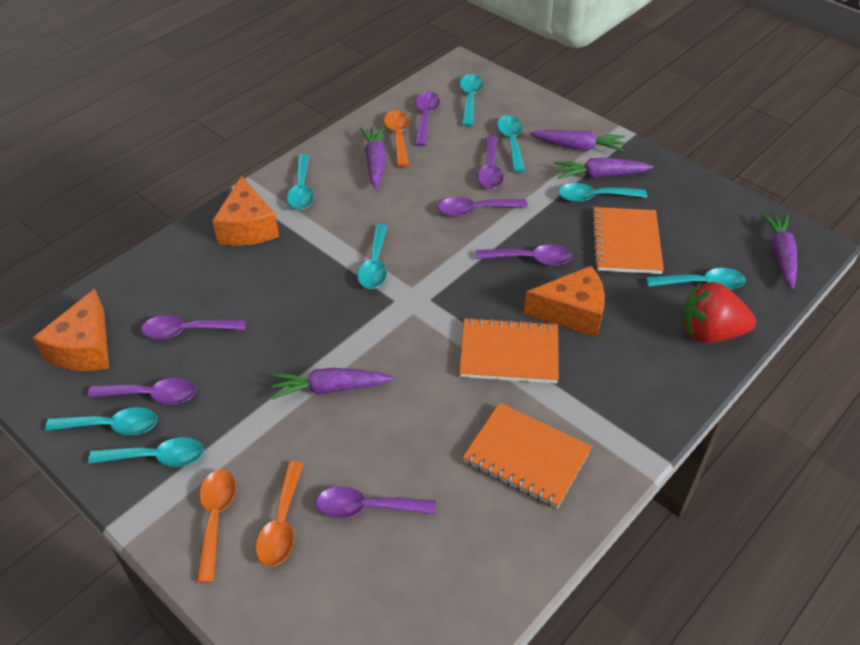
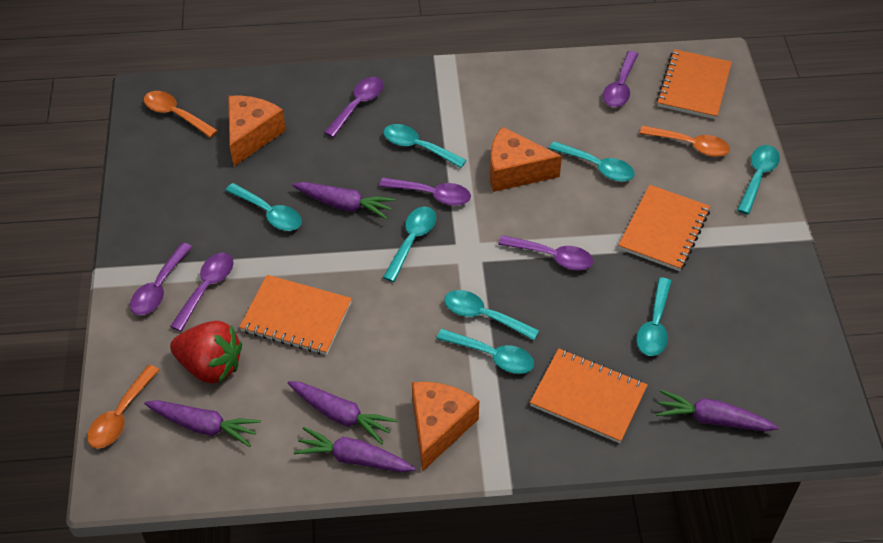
orange notebook: [459,317,559,383] [463,403,592,508] [591,207,664,274] = 3 -> [239,275,352,355] [530,348,648,443] [618,185,710,271] [656,49,732,119] = 4
purple spoon: [87,378,196,404] [141,315,246,339] [316,486,436,518] [415,92,440,146] [438,197,528,217] [476,245,572,266] [477,136,503,189] = 7 -> [130,242,192,315] [170,253,234,332] [324,77,384,138] [379,178,471,206] [498,235,594,270] [603,51,639,107] = 6

